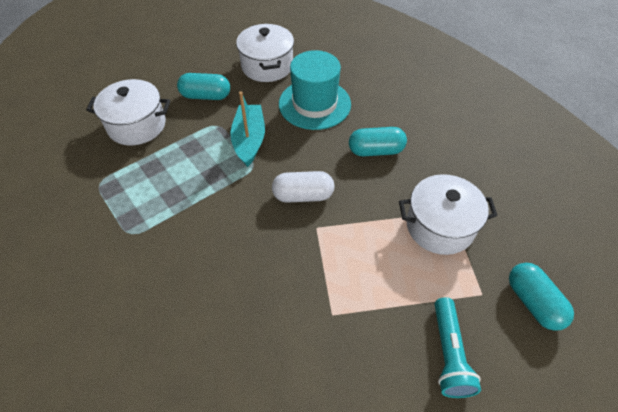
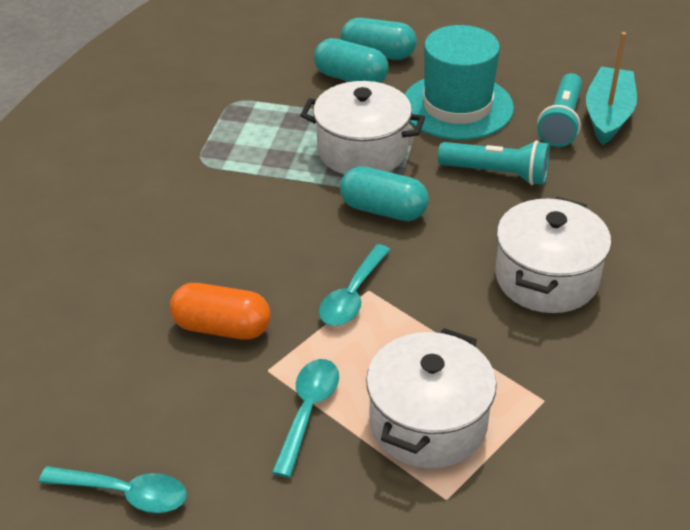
orange capsule: none = 0 -> [170,283,271,340] = 1
turquoise flashlight: [434,297,481,398] = 1 -> [438,140,550,185] [537,73,582,147] = 2
turquoise spoon: none = 0 -> [39,466,187,513] [272,359,339,478] [319,244,390,326] = 3
white capsule: [272,171,335,203] = 1 -> none = 0

